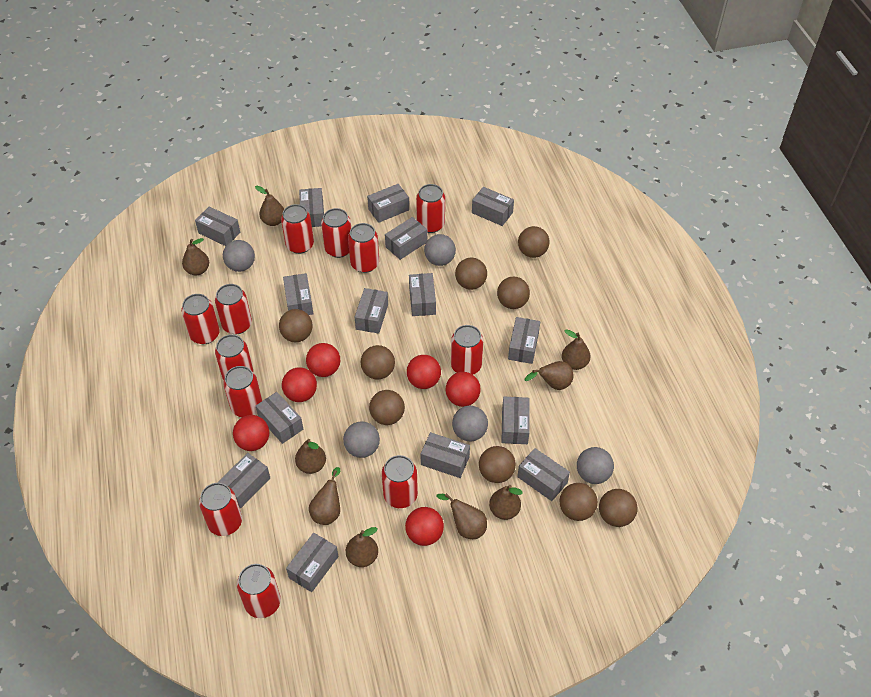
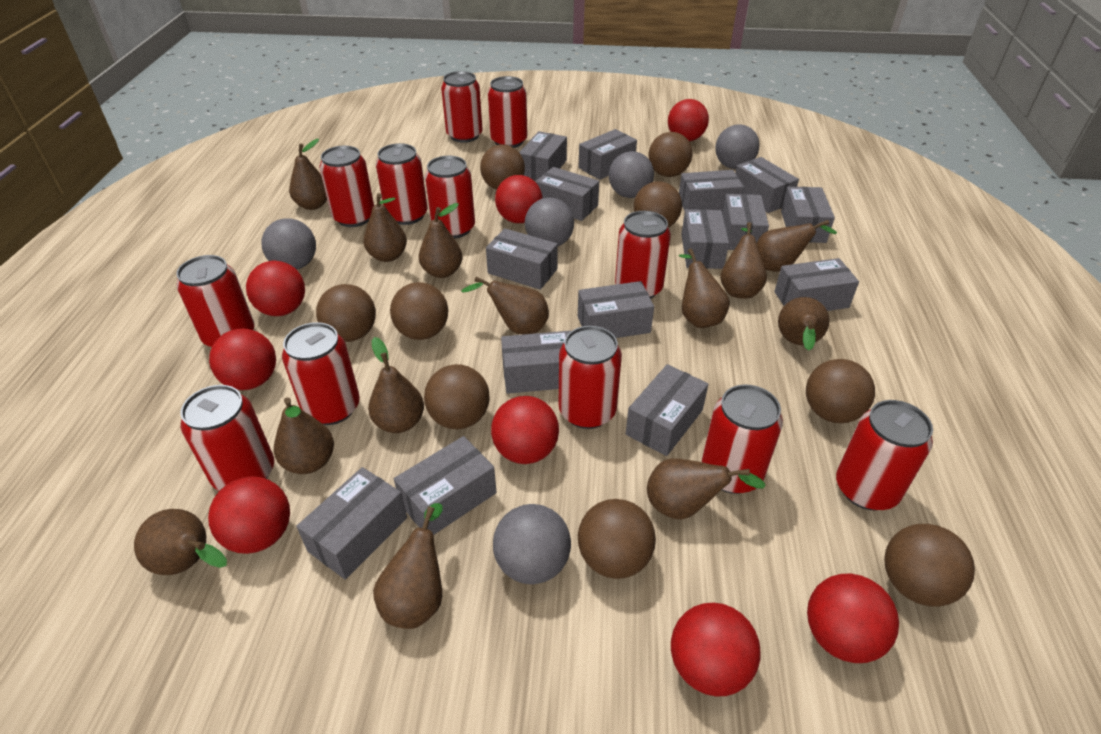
brown pear: [182,238,209,275] [255,186,284,226] [295,439,326,474] [309,467,340,525] [346,527,378,567] [437,493,487,539] [489,485,523,520] [524,361,574,390] [562,329,590,370] = 9 -> [134,509,227,575] [274,397,334,474] [289,139,327,210] [364,193,407,262] [368,337,424,433] [373,503,442,629] [419,203,463,278] [462,277,549,334] [647,458,766,520] [679,248,730,328] [720,222,767,299] [757,220,837,272] [778,297,829,351] = 13
red ball: [233,415,269,451] [282,367,317,402] [306,343,340,377] [405,507,444,546] [407,355,441,389] [446,372,481,407] = 6 -> [208,476,290,554] [209,329,276,390] [246,261,305,316] [491,396,559,464] [495,175,542,223] [668,99,709,141] [671,603,761,697] [807,574,899,663] = 8

